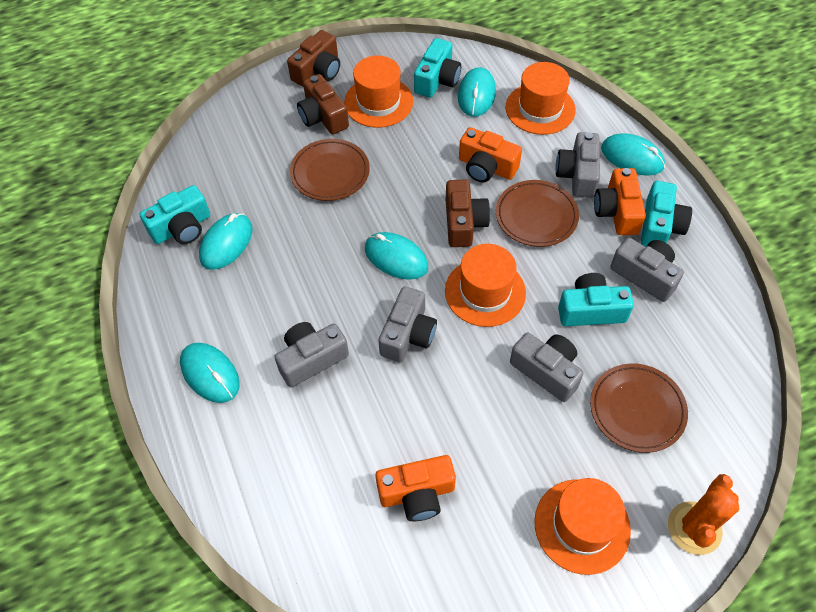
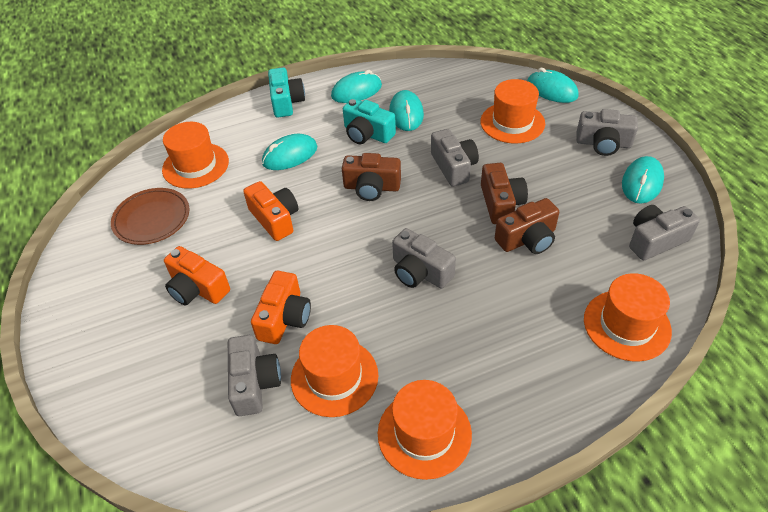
brown plate: [290,139,370,201] [496,180,579,247] [590,363,688,453] = 3 -> [111,188,190,245] = 1
orange cactus: [668,474,739,555] = 1 -> none = 0
orange hat: [344,55,413,128] [445,244,526,327] [505,62,576,135] [534,478,631,575] = 4 -> [162,122,229,189] [291,325,378,417] [378,380,472,480] [480,79,545,143] [584,273,672,362] = 5
turquoise camera: [139,185,210,244] [414,38,461,98] [558,273,634,326] [641,181,692,247] = 4 -> [268,67,305,118] [343,98,396,144] = 2

